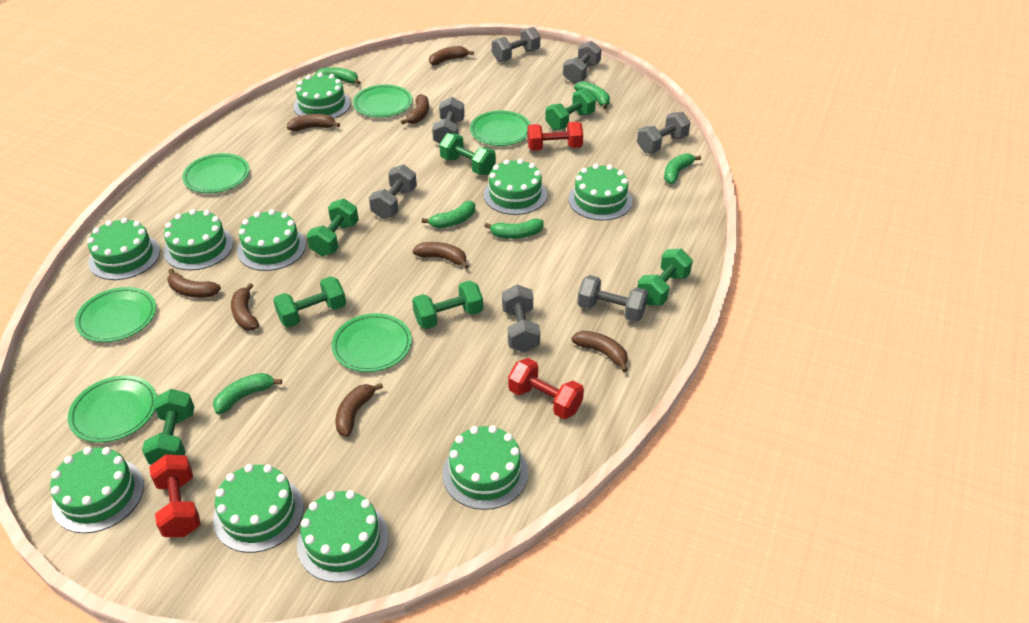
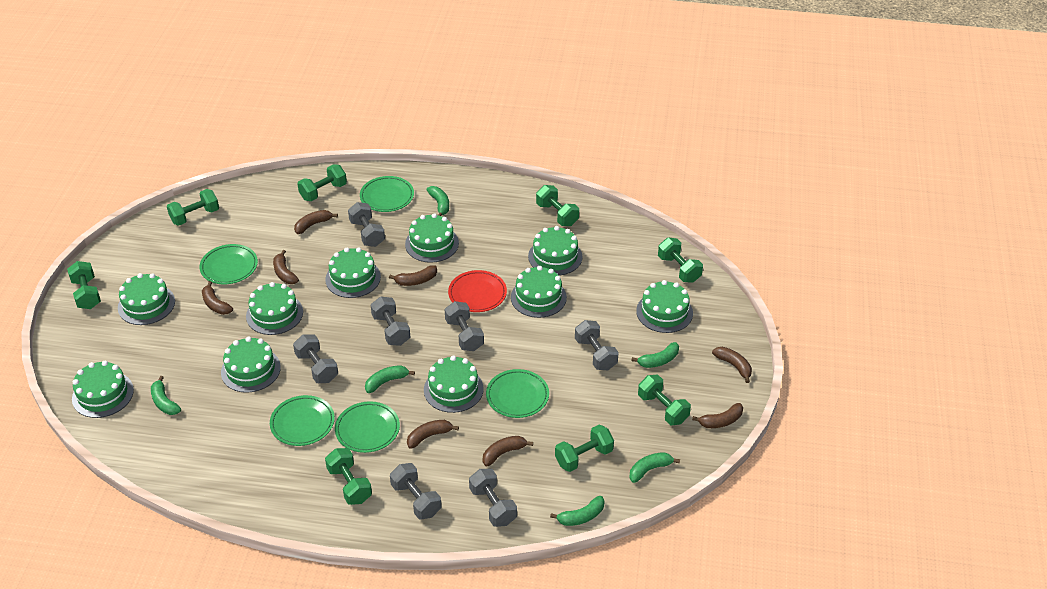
green dumbbell: [142,389,194,465] [273,276,346,328] [306,199,359,256] [412,280,483,329] [439,133,496,175] [545,89,596,130] [637,249,693,305] = 7 -> [67,261,101,309] [167,189,219,226] [297,164,347,201] [325,448,372,505] [536,185,579,226] [555,425,614,472] [638,375,691,425] [658,238,703,283] = 8
green plate: [68,375,157,443] [75,287,156,342] [182,153,249,193] [332,313,412,372] [353,85,412,118] [470,111,531,146] = 6 -> [200,244,258,284] [270,395,335,446] [335,401,400,453] [360,176,414,212] [486,369,549,418] = 5
red dumbbell: [149,454,201,537] [508,358,584,419] [527,122,583,151] = 3 -> none = 0
red plate: none = 0 -> [448,270,507,312] = 1

